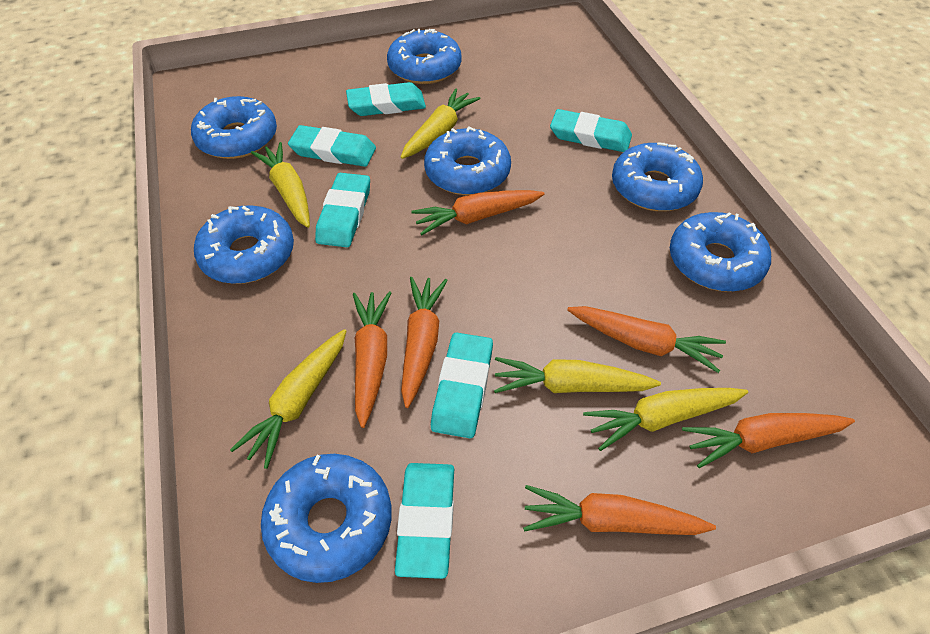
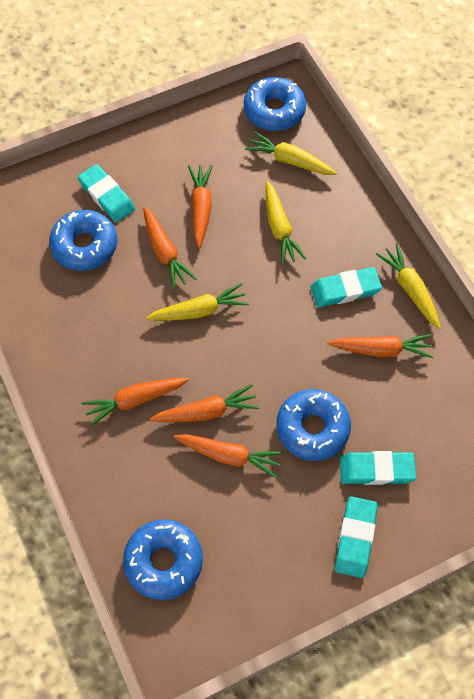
blue donut: [191,96,277,159] [194,205,294,284] [261,454,392,583] [387,29,462,84] [424,126,511,195] [612,142,703,211] [670,212,771,292] = 7 -> [49,210,117,271] [123,519,203,600] [244,77,306,131] [276,389,351,461] = 4
turquoise eraser: [288,125,376,167] [315,173,370,247] [346,82,426,116] [395,463,454,579] [431,332,493,438] [550,109,632,152] = 6 -> [78,164,135,222] [310,267,382,307] [335,496,378,578] [340,451,416,485] = 4
yellow carrot: [230,329,346,469] [251,142,310,228] [400,89,480,159] [494,357,661,393] [583,388,748,451] = 5 -> [146,283,249,321] [245,132,337,175] [265,181,306,265] [376,243,441,329] = 4

